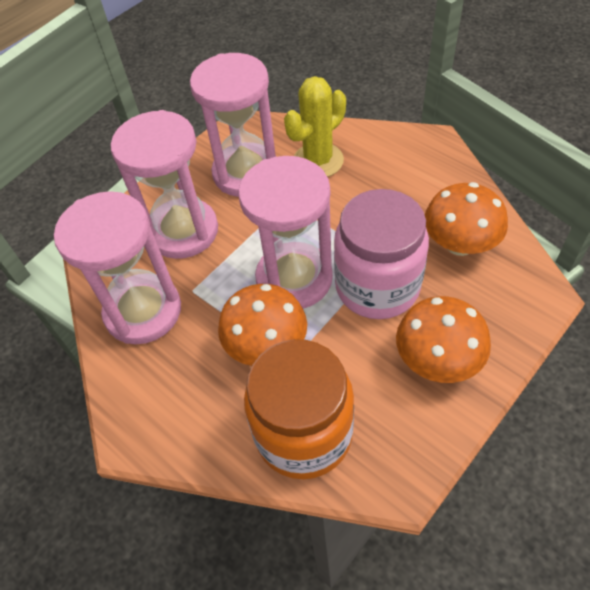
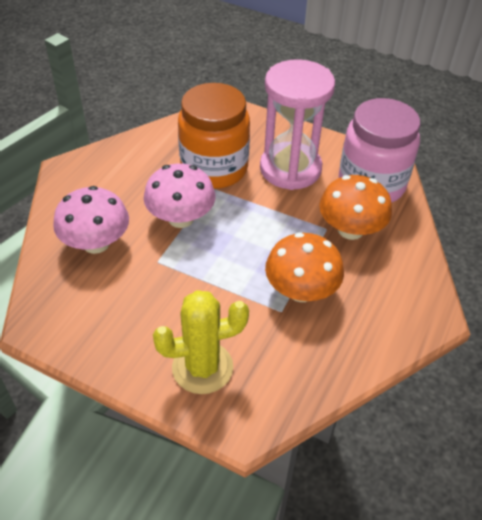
orange mushroom: [218,284,307,366] [396,296,491,383] [425,182,508,256] = 3 -> [265,232,344,302] [319,175,392,240] = 2
pink hourglass: [54,191,181,344] [111,110,218,259] [190,53,277,197] [238,156,333,309] = 4 -> [260,59,335,190] = 1
pink mushroom: none = 0 -> [53,186,129,254] [144,163,215,228] = 2

